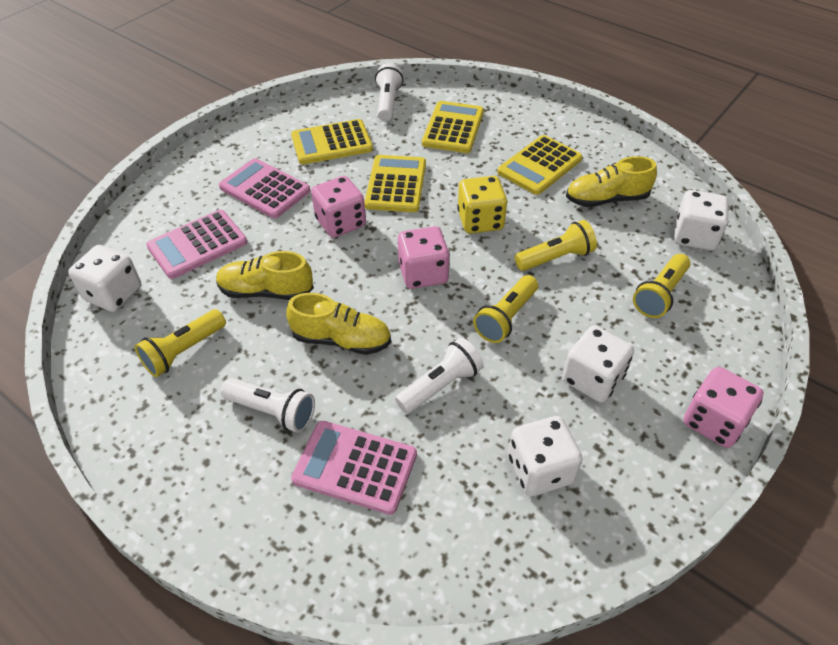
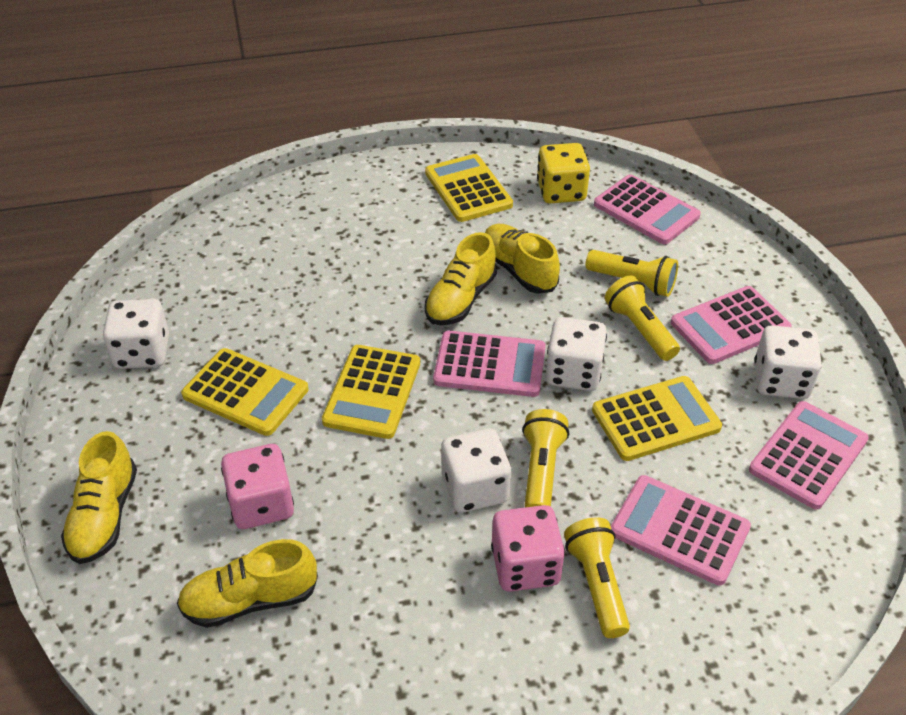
pink calculator: [146,210,247,279] [219,158,310,218] [291,421,417,515] = 3 -> [433,331,546,397] [594,174,701,244] [611,475,751,586] [671,286,791,364] [749,401,869,510] = 5
pink dice: [311,176,366,238] [398,226,450,289] [683,367,764,448] = 3 -> [221,444,294,529] [491,505,565,592] = 2
white flashlight: [221,378,315,433] [375,63,404,121] [395,338,484,414] = 3 -> none = 0
yellow shoe: [216,251,314,300] [286,293,391,355] [566,156,657,207] = 3 -> [61,431,137,564] [177,539,318,628] [425,232,497,325] [485,224,560,294] = 4

